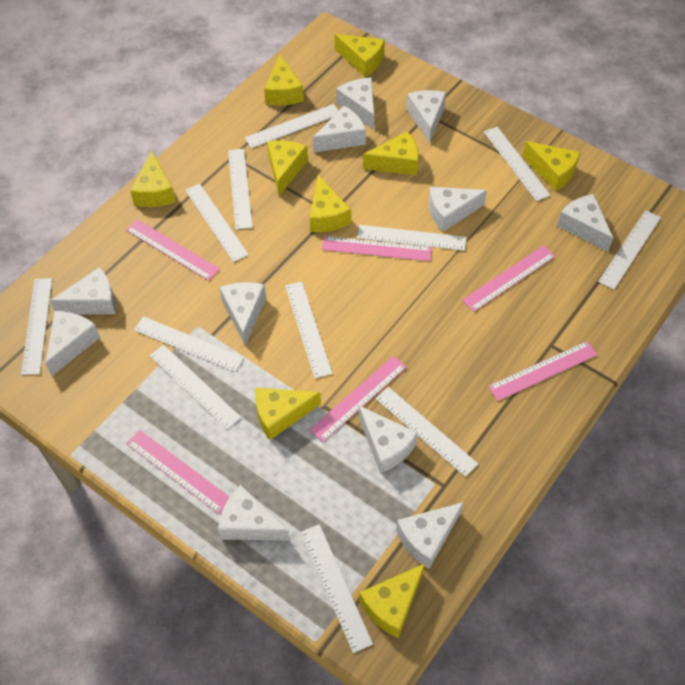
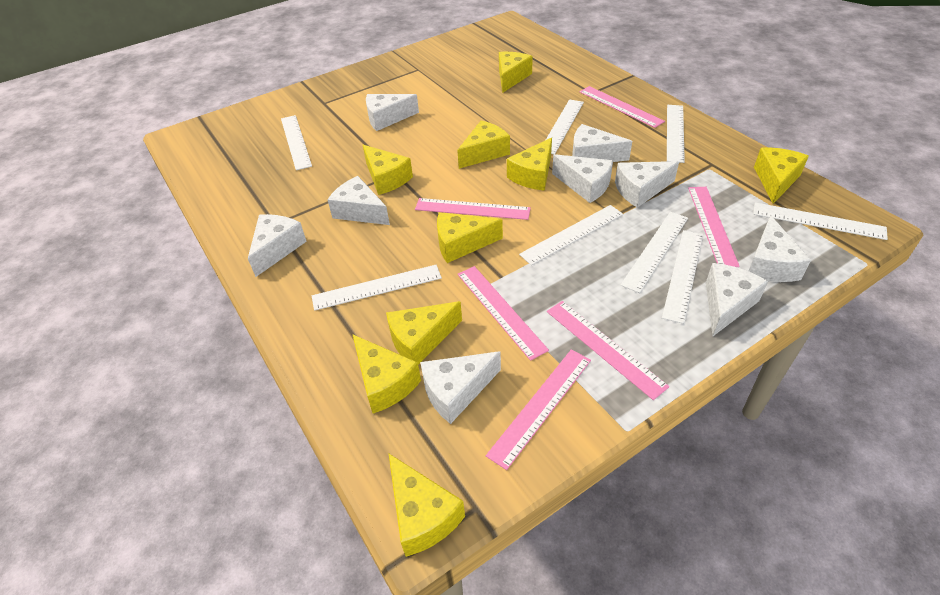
white cheese: [45,311,100,376] [50,267,116,314] [218,485,290,540] [220,282,266,346] [313,106,366,152] [336,77,374,130] [358,406,418,473] [396,502,464,569] [406,90,446,144] [429,187,487,232] [557,194,613,252] = 11 -> [248,214,307,277] [327,176,390,225] [366,94,419,131] [420,351,501,424] [552,154,613,203] [572,124,632,162] [615,161,679,208] [706,263,768,336] [749,215,811,282] = 9
white ruler: [21,278,52,375] [134,316,244,372] [150,345,241,429] [185,184,249,262] [228,149,253,229] [245,104,338,148] [285,282,333,378] [301,524,373,653] [357,225,466,251] [375,387,478,477] [484,127,551,201] [598,210,661,290] = 12 -> [281,115,312,170] [312,265,442,311] [519,205,623,265] [546,99,584,154] [621,212,688,293] [662,230,703,324] [667,105,685,163] [753,202,888,240] = 8

